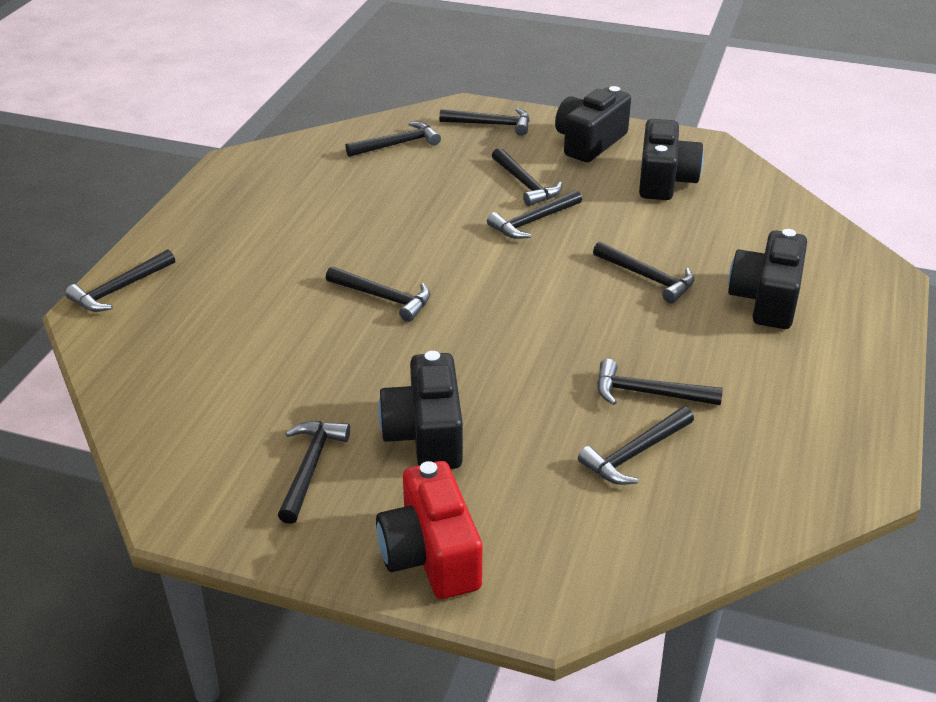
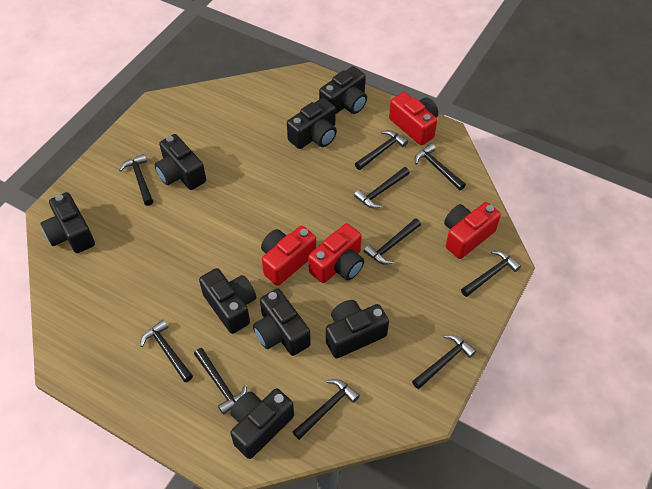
black camera: [378,351,463,469] [555,86,631,162] [639,119,704,200] [728,229,807,329] = 4 -> [40,192,95,253] [154,134,206,190] [199,268,256,334] [230,388,294,459] [253,289,311,356] [287,98,337,149] [319,66,367,114] [326,300,389,358] = 8
red camera: [376,461,482,599] = 1 -> [261,226,316,286] [308,223,364,283] [389,92,438,145] [444,202,501,259] = 4

